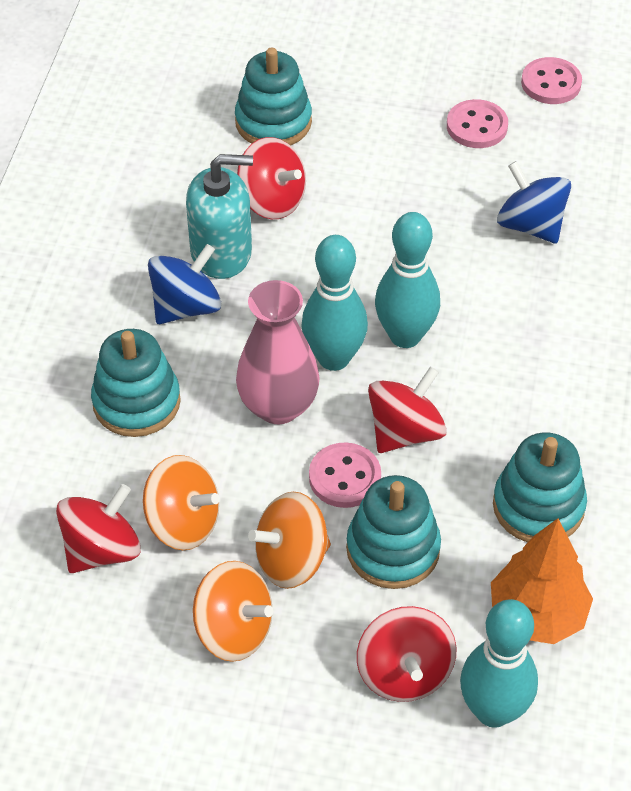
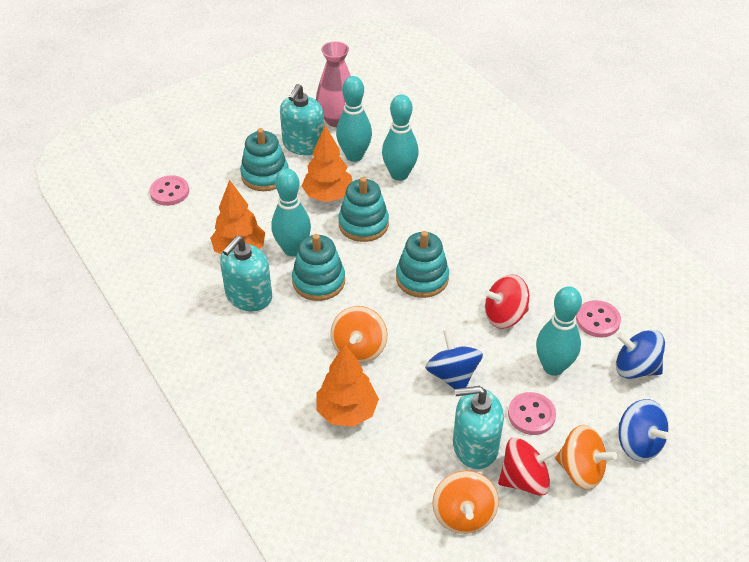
blue spinning top: [148,244,221,324] [497,161,571,244] = 2 -> [425,329,483,389] [616,330,665,379] [619,399,671,462] = 3
orange tree: [491,518,593,644] = 1 -> [210,180,265,254] [302,125,353,202] [316,344,379,427] = 3
red spinning top: [56,484,141,573] [237,137,306,219] [357,606,456,702] [368,366,447,453] = 4 -> [484,274,529,329] [498,438,559,496] = 2
turquoise bowling pin: [301,235,368,371] [375,212,440,348] [460,599,538,728] = 3 -> [271,169,311,256] [336,76,372,162] [382,94,419,181] [536,286,582,376] = 4
turquoise soap dispenser: [186,154,253,279] = 1 -> [220,236,272,311] [280,84,324,155] [453,386,504,469] = 3

